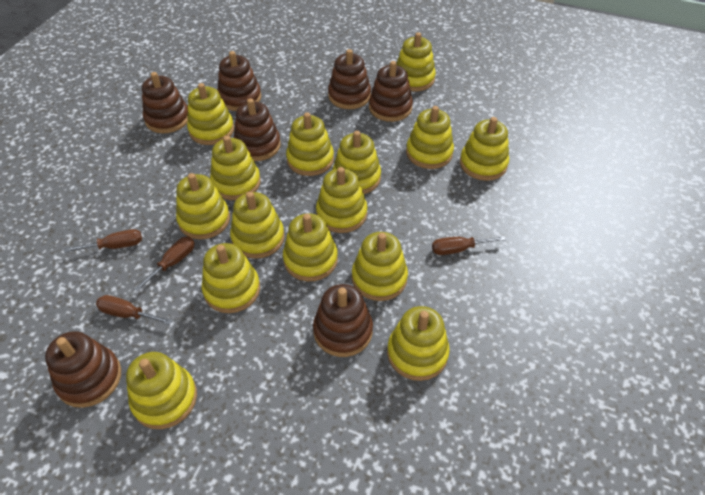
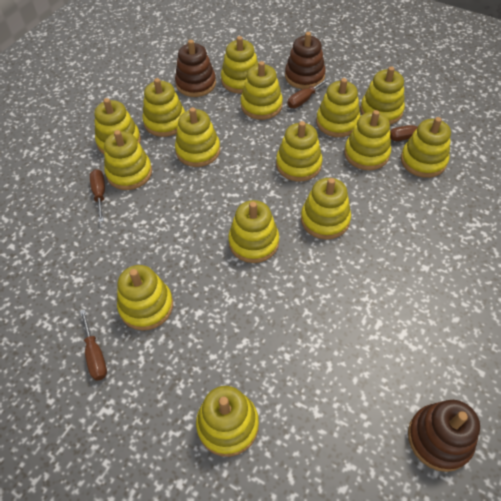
brown stacking toy: [45,331,121,408] [142,72,188,133] [217,51,261,111] [234,98,281,161] [313,284,373,357] [328,49,371,109] [369,61,413,122] = 7 -> [175,40,216,97] [285,32,326,89] [408,400,480,472] = 3

